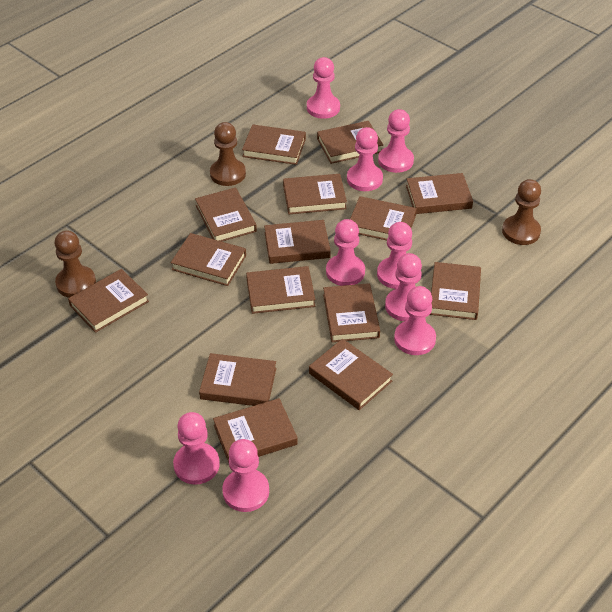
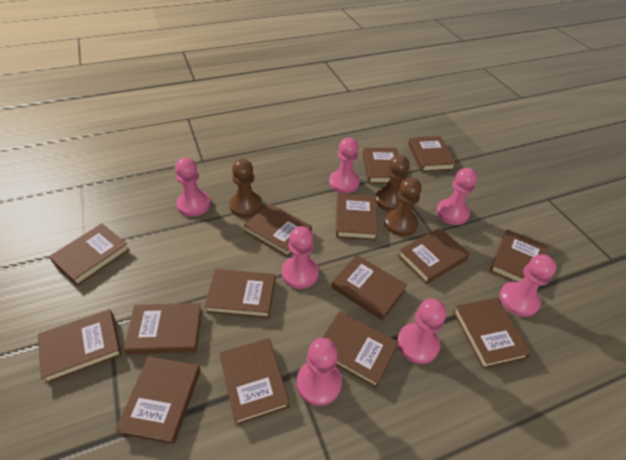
pink pawn: [173,412,220,485] [222,439,269,512] [307,57,340,119] [326,219,365,286] [347,127,383,191] [377,222,412,289] [378,109,414,173] [385,253,422,321] [394,286,436,355] = 9 -> [175,158,211,217] [282,226,319,289] [297,338,342,406] [329,137,360,193] [397,299,447,364] [436,168,477,225] [499,254,556,317] = 7

